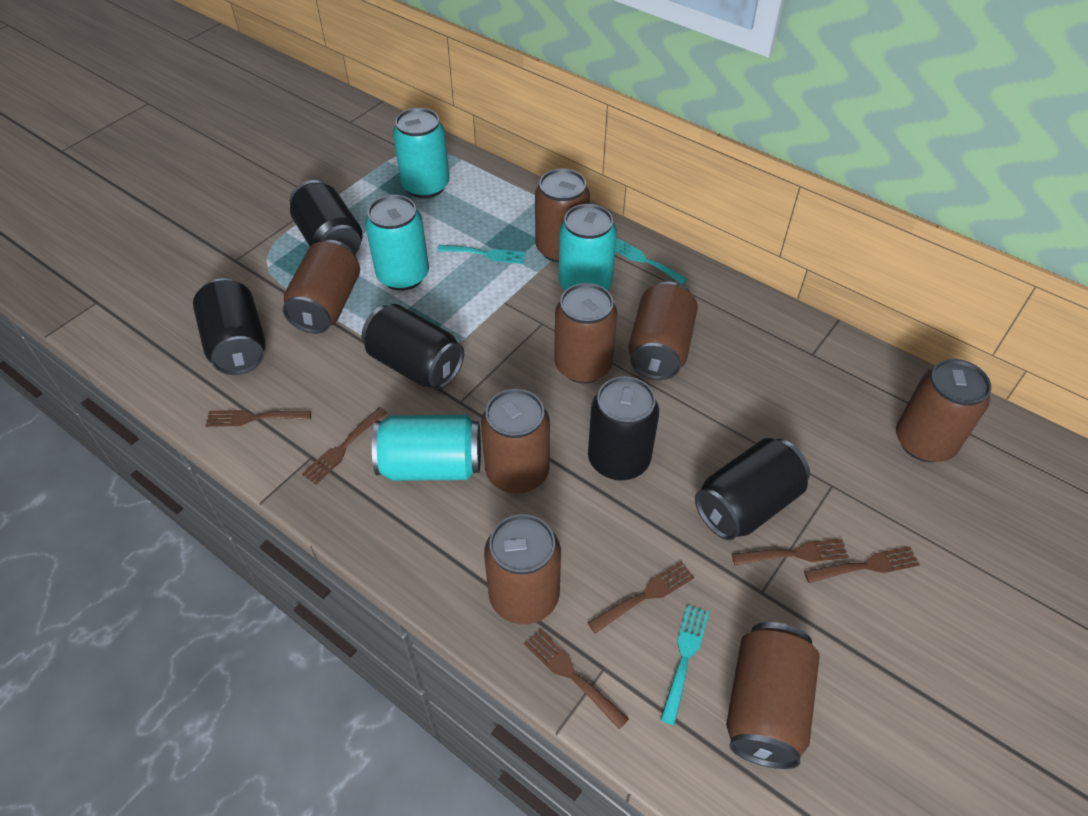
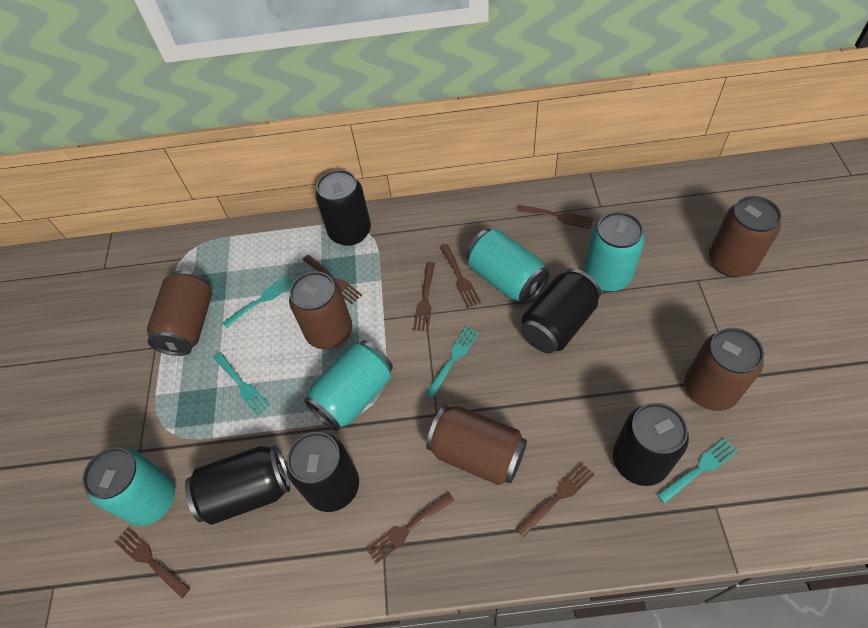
brown can: [283,240,360,334] [481,389,550,493] [484,514,561,624] [535,169,590,263] [554,283,617,383] [628,282,698,380] [726,622,820,769] [896,359,992,462] = 8 -> [147,270,212,356] [289,271,352,349] [426,405,527,486] [684,328,764,411] [709,196,782,277] = 5
brown fork: [205,410,311,427] [302,407,387,485] [524,629,629,730] [588,561,694,633] [732,539,849,565] [804,547,920,583] = 6 -> [115,528,190,598] [303,255,362,304] [366,492,455,563] [413,262,435,331] [440,244,481,308] [516,462,595,537] [517,205,593,229] = 7
turquoise fork: [437,245,526,264] [615,238,687,284] [661,605,709,725] = 3 -> [213,352,270,416] [223,276,293,328] [425,327,479,398] [657,438,738,504] = 4

